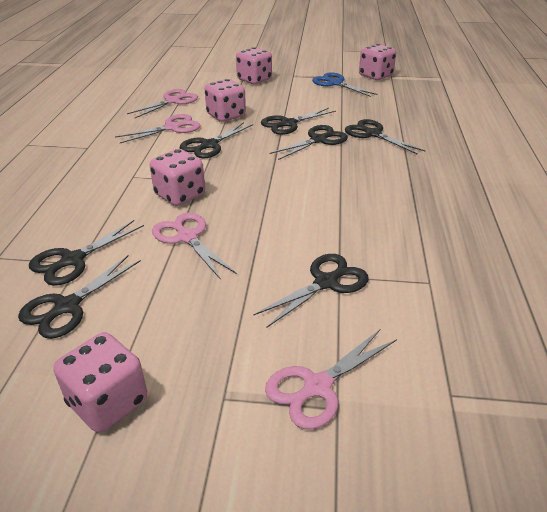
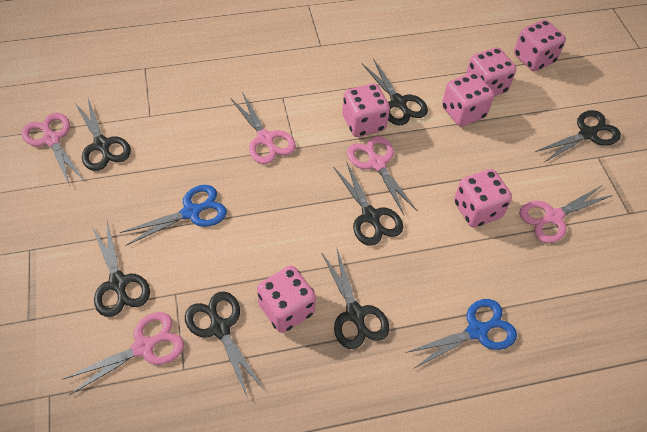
blue scissors: [312,72,378,97] = 1 -> [120,185,227,246] [405,299,517,368] = 2
pink dice: [53,332,147,432] [150,149,205,206] [205,79,246,122] [236,47,272,84] [359,44,396,80] = 5 -> [257,266,316,333] [342,83,390,137] [442,72,494,127] [454,169,512,228] [466,47,516,96] [514,20,566,71] = 6
pink scissors: [115,114,201,143] [127,89,198,118] [152,213,237,280] [265,329,397,430] = 4 -> [22,113,85,187] [62,312,184,395] [230,92,296,164] [347,136,417,215] [519,186,613,243] = 5

